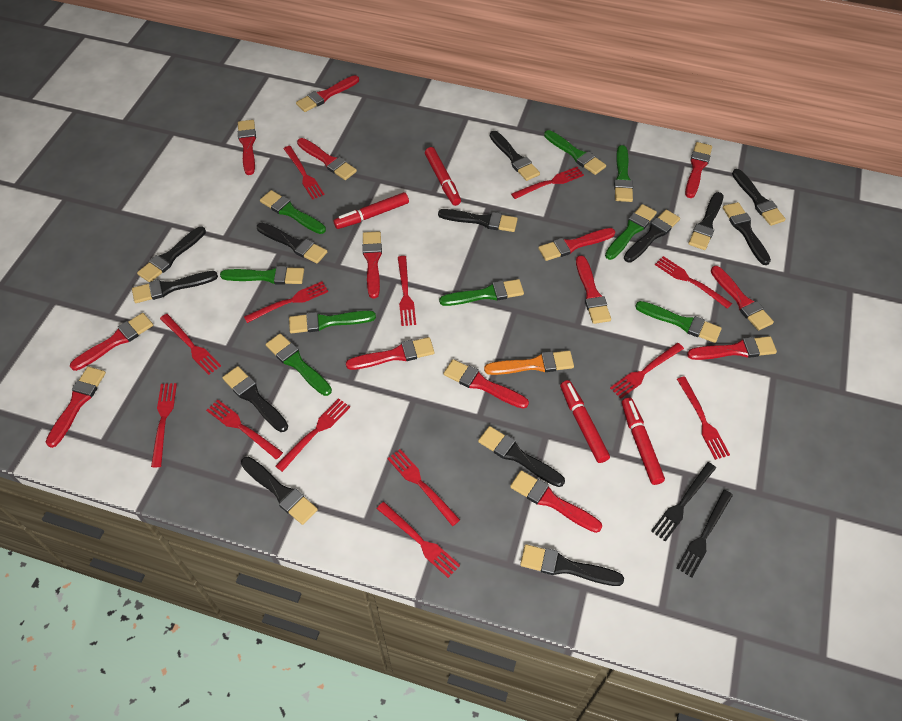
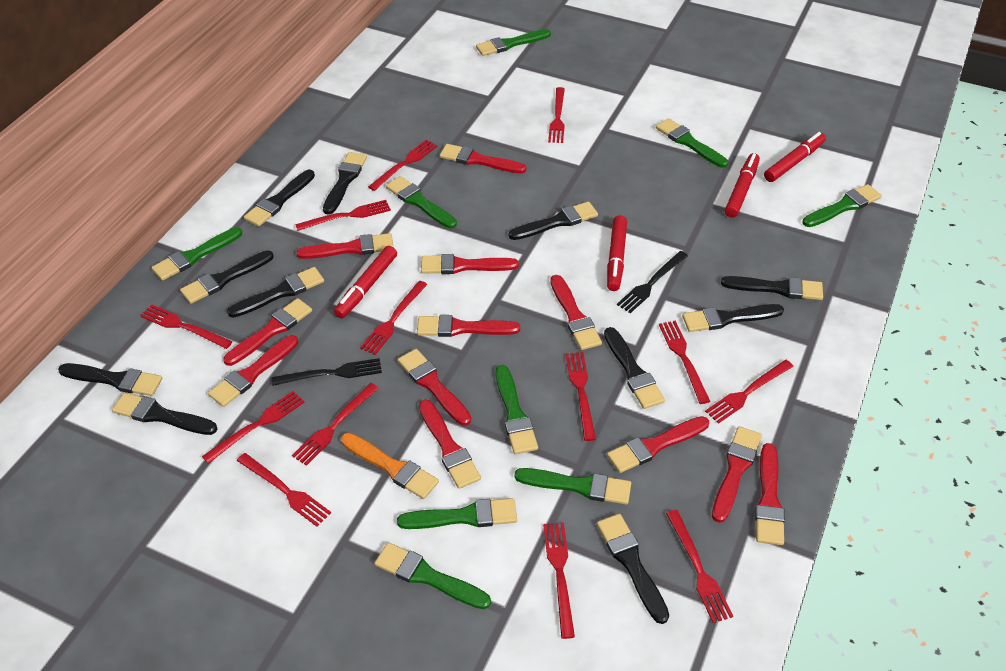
black brush: [132,271,218,303] [137,227,206,282] [222,366,288,432] [241,457,318,525] [257,223,327,264] [438,209,518,232] [478,426,565,487] [490,131,540,181] [520,544,624,586] [624,209,680,262] [688,192,723,250] [723,202,771,265] [732,169,786,226] = 13 -> [58,363,162,396] [112,392,217,435] [180,250,274,304] [227,267,324,318] [244,170,315,226] [323,152,367,215] [509,201,598,240] [597,514,669,624] [604,327,665,409] [682,304,784,332] [721,276,823,300] = 11
red brush: [46,366,106,448] [70,313,153,371] [238,120,256,175] [296,75,359,112] [297,138,357,180] [346,337,434,370] [362,231,382,299] [443,359,529,409] [510,470,602,533] [538,228,615,261] [576,255,611,324] [685,142,712,198] [687,336,777,360] [711,266,774,331] = 14 -> [208,335,298,407] [223,298,312,366] [296,233,394,259] [398,349,471,426] [417,315,520,337] [419,400,481,489] [421,254,519,274] [440,144,527,173] [550,275,602,350] [607,416,709,473] [712,426,762,523] [755,443,785,545] = 12

